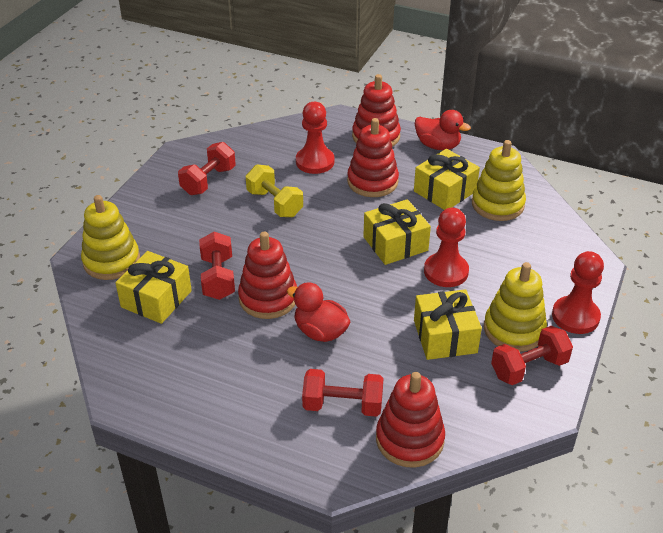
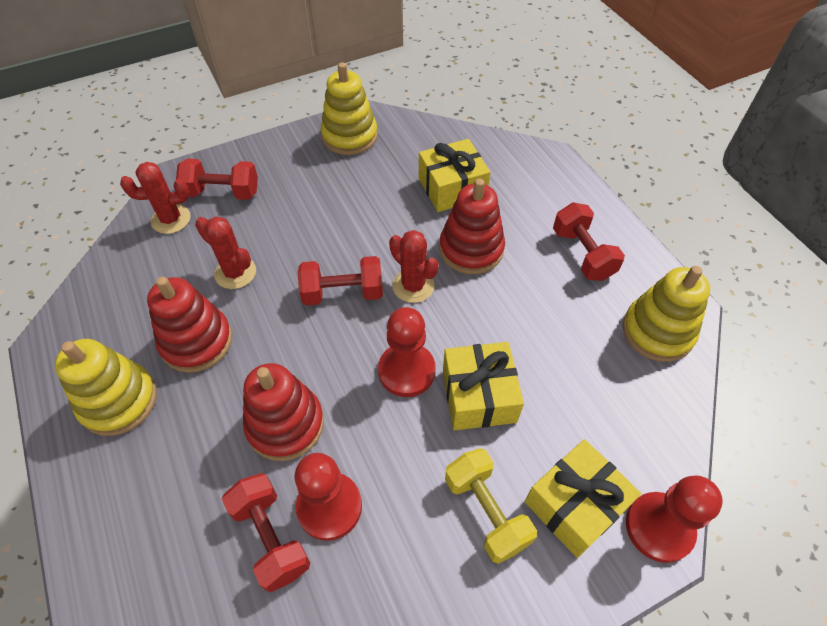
red cactus: none = 0 -> [120,162,191,234] [195,217,256,289] [389,230,439,303] = 3
red duck: [287,282,351,342] [415,110,471,150] = 2 -> none = 0
red stacking toy: [238,232,297,319] [347,118,399,197] [352,74,401,147] [376,372,445,468] = 4 -> [147,277,232,373] [243,363,324,461] [439,178,505,274] = 3
yellow gift: [115,251,192,324] [363,199,431,265] [414,149,480,210] [414,289,482,360] = 4 -> [419,139,490,212] [443,342,524,430] [525,439,641,558] = 3

